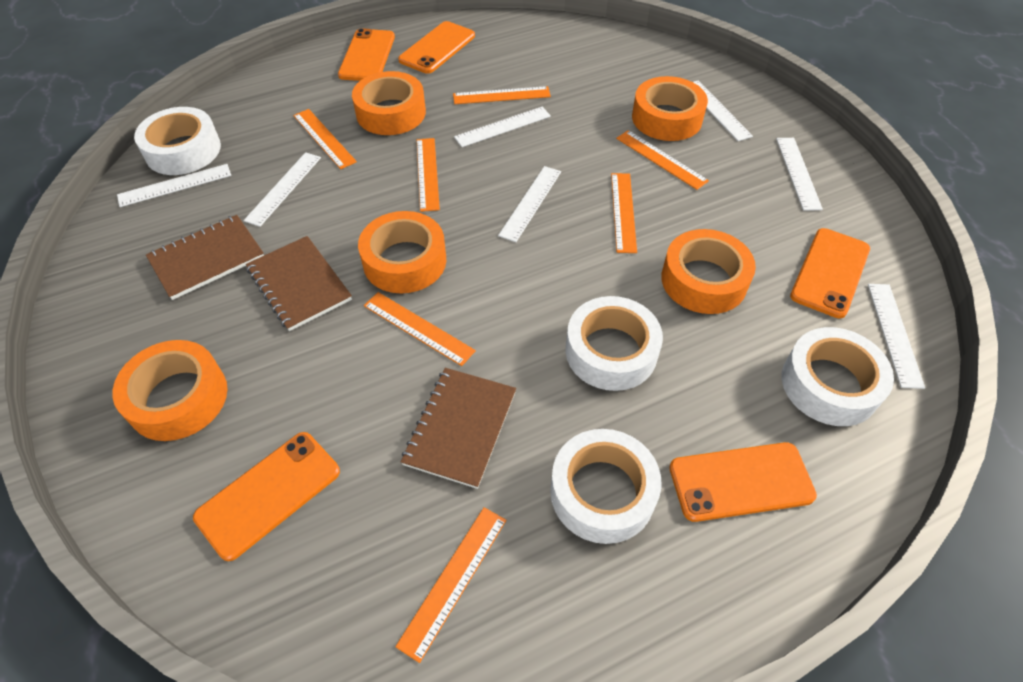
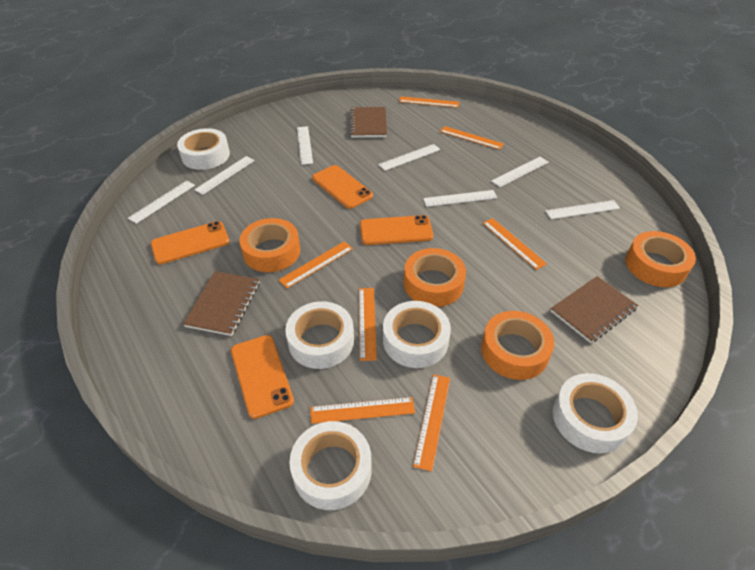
orange phone: [193,432,340,561] [338,28,395,81] [398,21,475,74] [669,442,817,522] [790,228,870,318] = 5 -> [151,221,229,264] [231,335,294,419] [312,165,373,209] [360,215,433,245] = 4
orange tape: [112,340,228,441] [352,71,426,135] [358,211,446,293] [632,76,708,141] [661,229,756,314] = 5 -> [239,218,300,272] [404,248,466,307] [481,311,554,380] [626,231,696,287] = 4
white tape: [134,107,221,175] [550,429,661,544] [566,296,663,391] [782,327,894,426] = 4 -> [177,128,230,170] [285,301,354,369] [289,421,371,510] [383,301,451,368] [553,373,638,454] = 5

